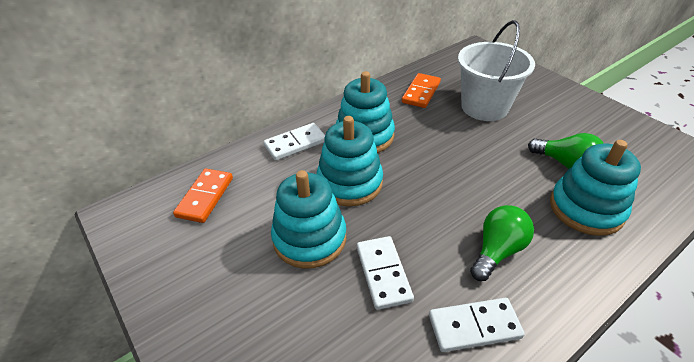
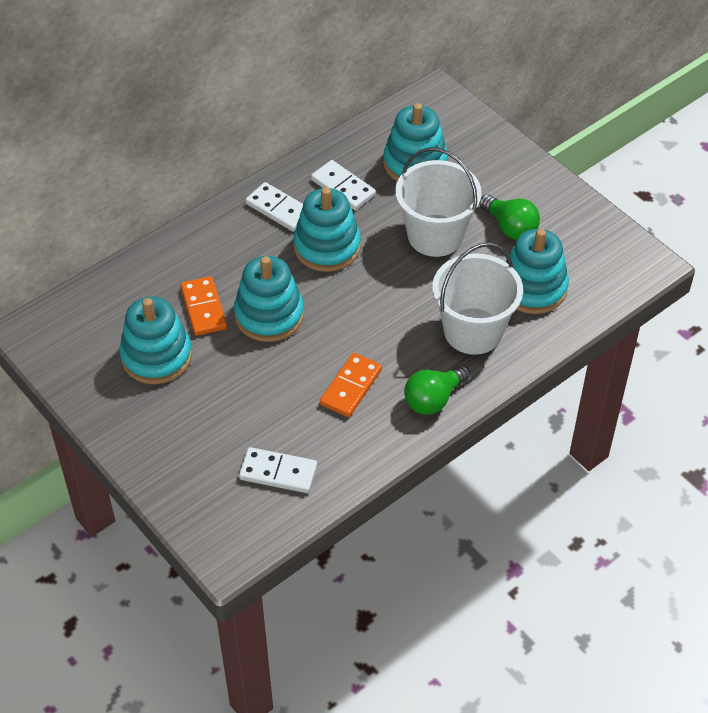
turquoise stacking toy: [271,170,346,269] [316,116,383,206] [336,71,395,153] [550,140,641,236] = 4 -> [120,297,192,384] [234,256,304,342] [293,187,361,272] [383,103,448,181] [506,229,569,314] = 5
white bucket: [458,20,535,121] = 1 -> [395,147,482,257] [432,243,523,355] = 2

